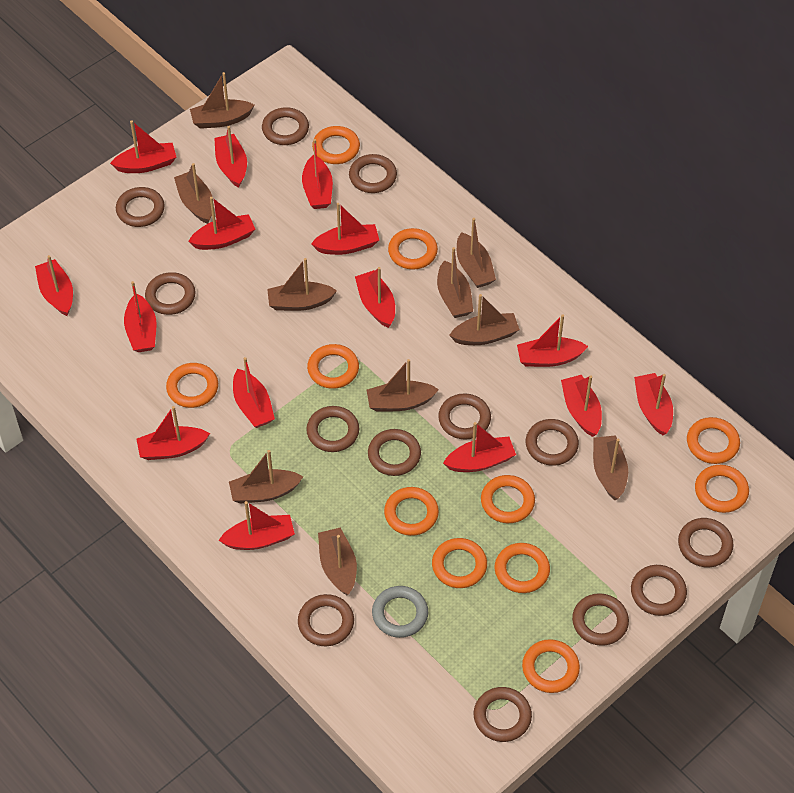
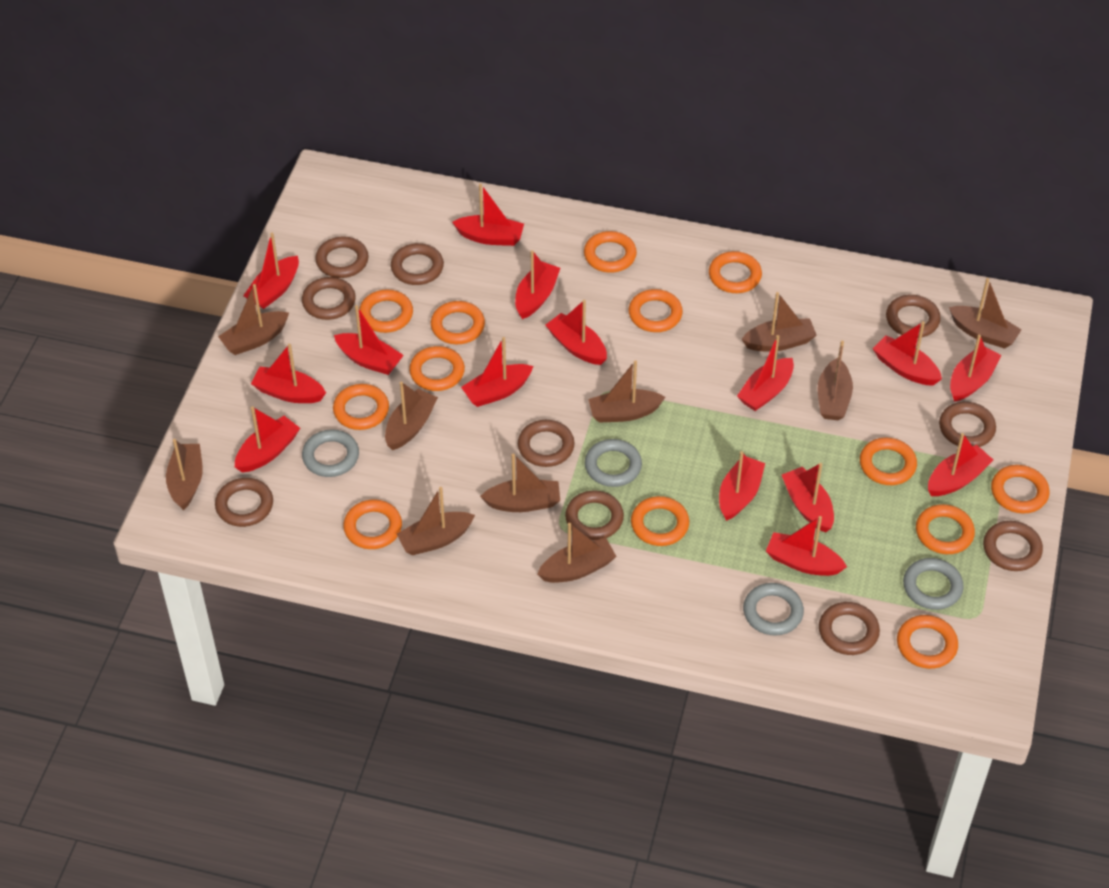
brown ring: [116,187,165,227] [145,272,196,315] [262,107,309,145] [298,594,354,646] [306,406,359,452] [349,154,397,193] [368,429,421,476] [438,393,491,439] [474,687,532,742] [526,419,579,466] [572,593,629,646] [631,565,687,616] [678,518,734,567] = 13 -> [215,478,273,527] [302,277,356,320] [315,236,369,278] [391,243,444,285] [518,420,575,467] [565,490,624,540] [819,602,880,655] [886,295,941,337] [939,402,996,447] [983,521,1043,571] = 10
grey ring: [372,586,428,638] = 1 -> [302,429,359,477] [585,439,642,487] [743,583,804,635] [903,558,964,610] = 4
orange ring: [166,363,218,408] [307,344,359,389] [312,126,360,164] [384,487,439,536] [388,228,438,269] [432,538,487,588] [481,475,535,523] [495,543,550,593] [522,639,580,693] [687,417,740,464] [695,465,749,513] = 11 -> [333,384,389,430] [343,499,402,549] [360,290,413,333] [409,346,465,391] [431,301,485,344] [584,231,637,273] [629,289,683,332] [631,496,689,546] [709,251,762,293] [860,438,917,485] [897,615,958,669] [916,504,975,554] [991,465,1049,514] = 13

